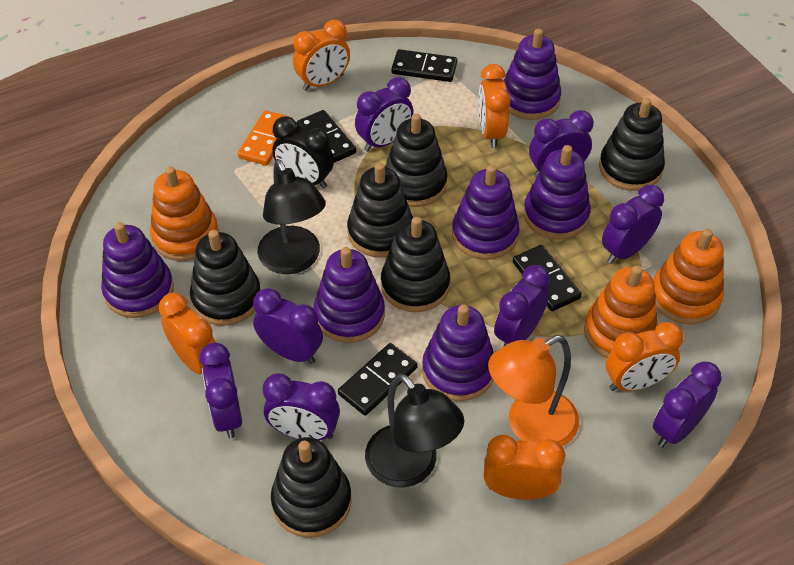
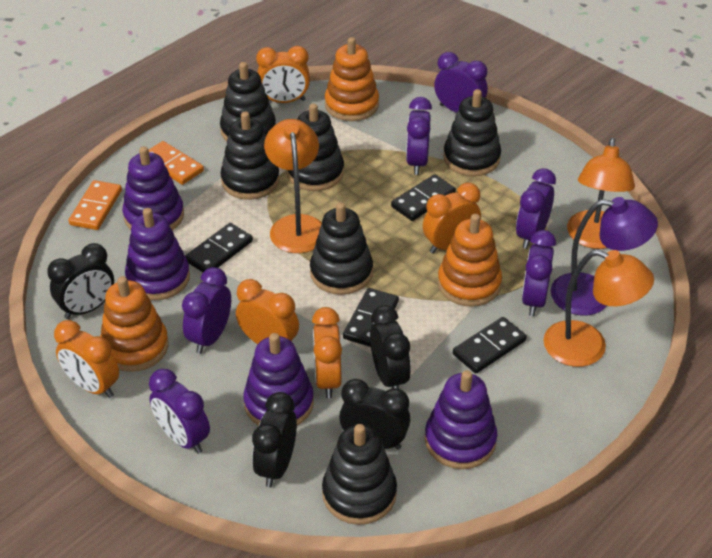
black clock: [272,116,334,189] = 1 -> [47,243,114,319] [252,392,297,487] [339,379,410,450] [370,305,411,389] = 4
black lamp: [257,159,326,274] [365,373,464,487] = 2 -> none = 0
orange domino: [238,110,292,166] = 1 -> [69,180,122,230] [149,141,204,185] = 2
orange lamp: [488,335,579,446] = 1 -> [264,119,322,253] [543,250,654,367] [567,138,635,249] = 3
purple clock: [199,342,242,439] [253,288,323,364] [263,374,340,440] [355,77,413,152] [494,265,550,347] [529,110,593,177] [602,185,664,264] [653,361,722,447] = 8 -> [149,369,210,454] [182,267,231,354] [406,97,432,175] [434,52,487,112] [516,168,556,249] [522,230,556,316] = 6
purple lamp: none = 0 -> [551,197,658,315] = 1
purple stacking toy: [101,222,174,318] [314,247,385,343] [422,304,494,401] [452,165,519,260] [504,29,561,120] [523,145,591,240] = 6 -> [122,146,184,230] [125,208,190,300] [243,333,314,426] [425,370,497,469] = 4

